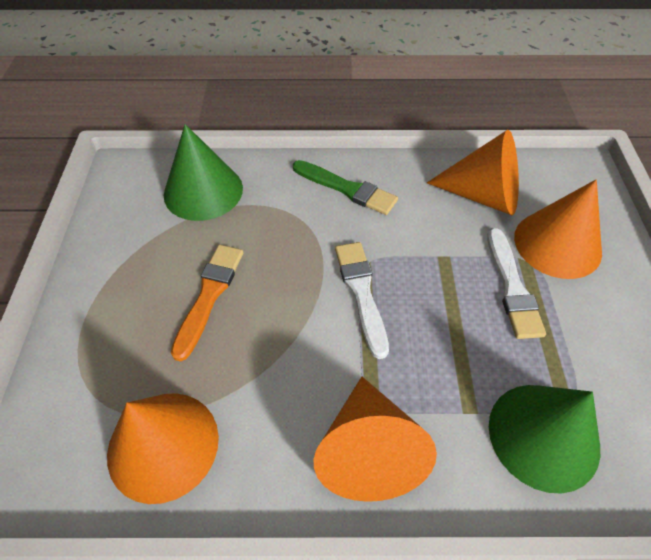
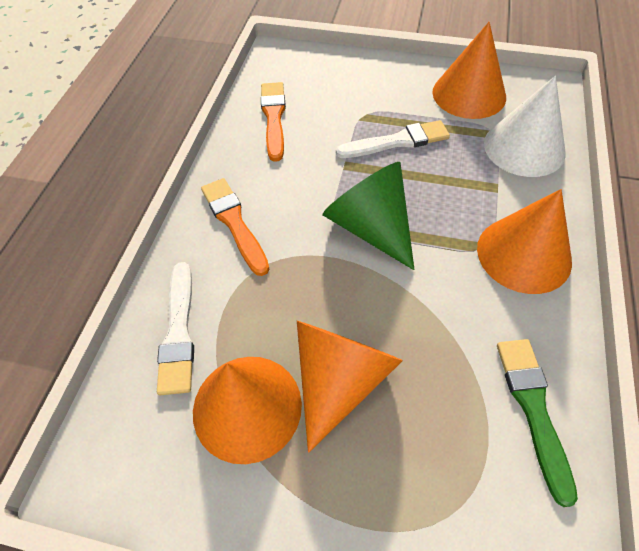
green cone: [164,124,243,221] [489,385,600,494] = 2 -> [322,162,415,270] = 1
orange brush: [171,245,243,361] = 1 -> [201,178,270,276] [261,82,286,162] = 2
white cone: none = 0 -> [484,76,566,177] = 1

